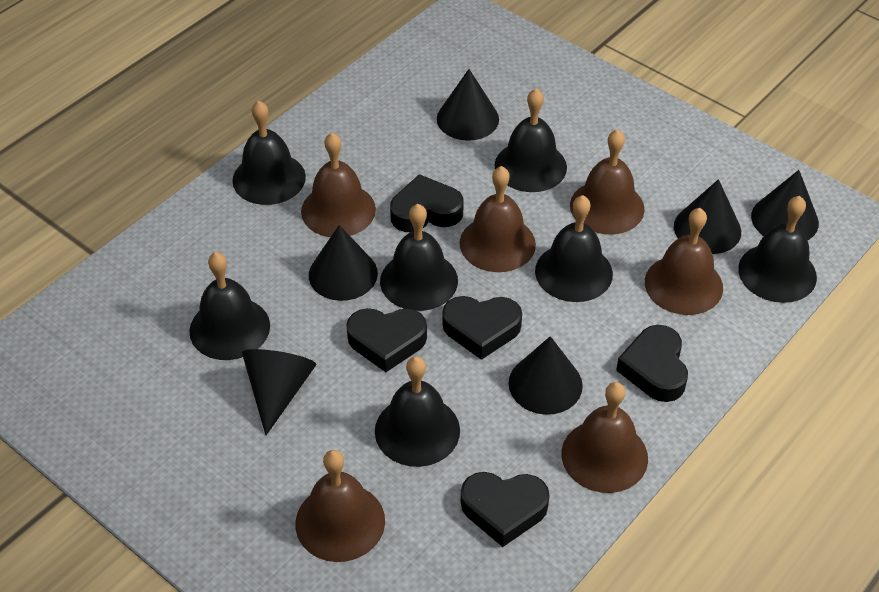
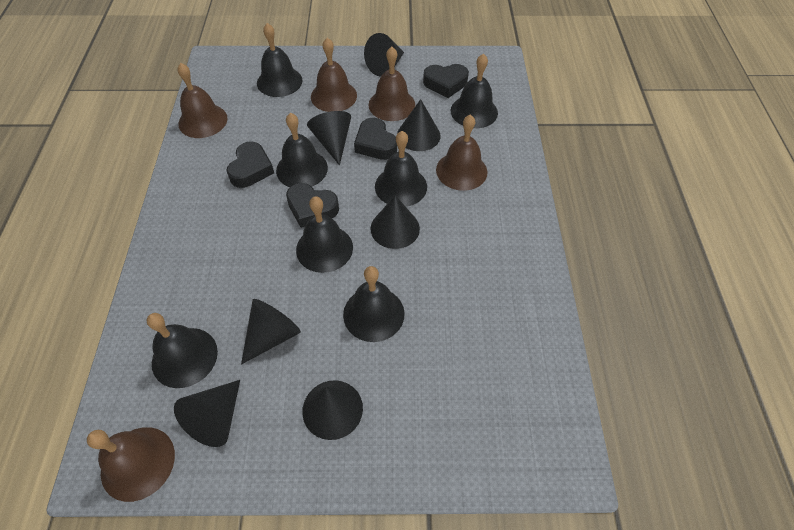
black cone: [242,349,316,435] [309,225,378,301] [437,69,499,141] [509,336,583,415] [674,179,741,254] [751,170,819,240] = 6 -> [174,380,240,447] [241,299,301,365] [302,380,363,440] [307,111,351,166] [364,33,404,77] [371,195,420,249] [397,99,441,151] = 7
black heart: [347,308,427,372] [390,174,464,232] [442,296,522,360] [461,472,550,547] [616,325,688,402] = 5 -> [226,142,274,188] [286,183,339,228] [354,118,397,160] [423,64,469,98] = 4
brown bell: [295,450,385,562] [301,133,376,237] [460,166,536,272] [562,382,648,493] [570,129,645,234] [645,208,723,315] = 6 -> [87,427,175,502] [177,63,228,138] [311,38,357,112] [369,47,415,121] [436,114,487,191] = 5

